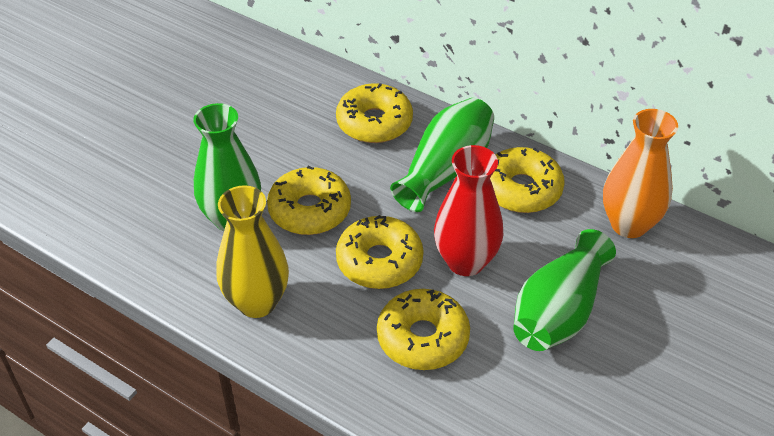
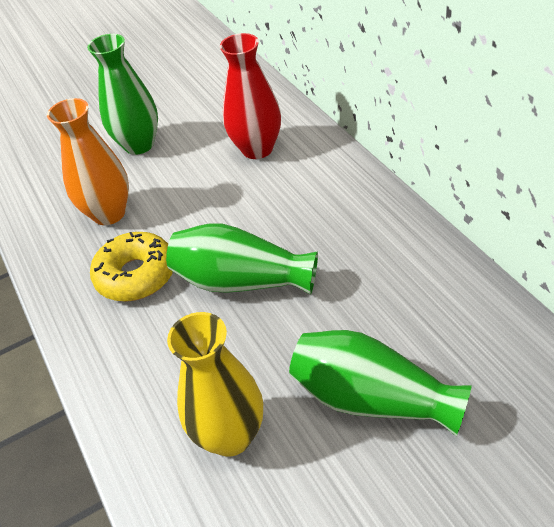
yellow donut: [267,166,351,235] [336,83,413,143] [336,215,424,289] [377,289,470,370] [490,147,565,213] = 5 -> [90,232,173,302] = 1

